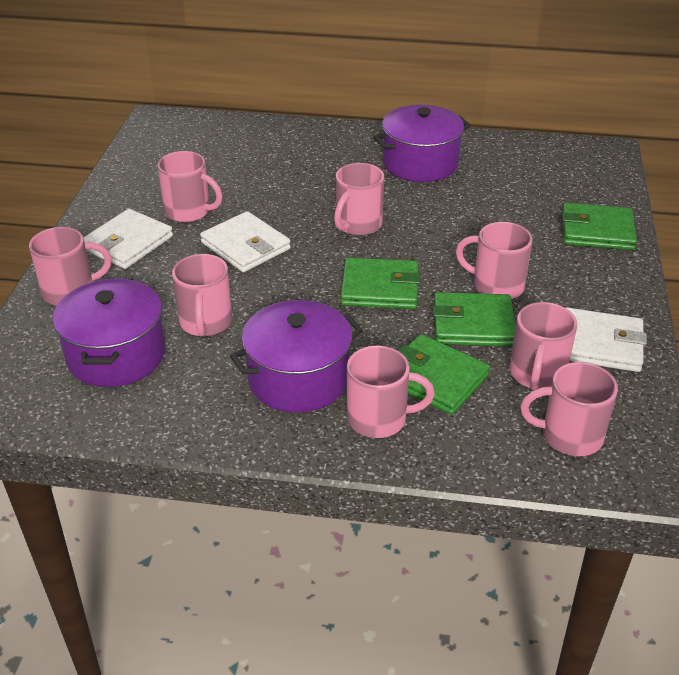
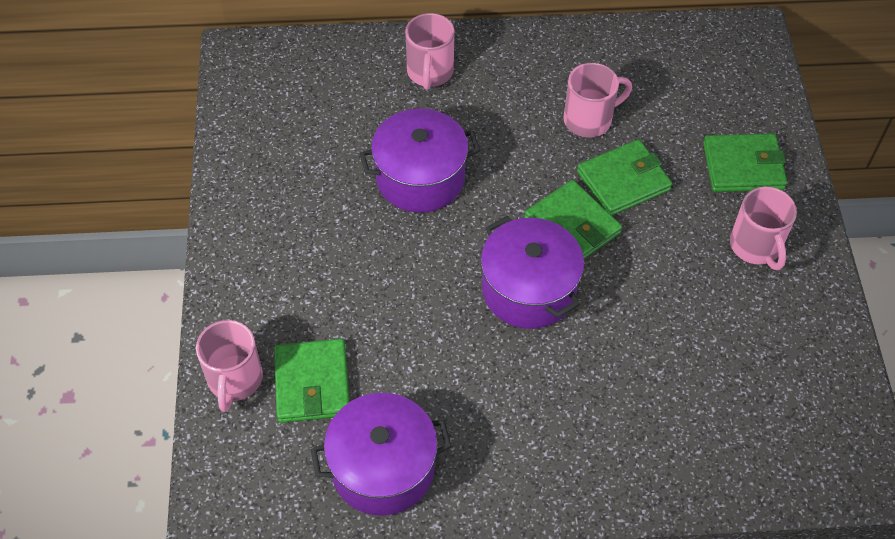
pink mug: [29,227,112,306] [158,151,223,222] [172,254,232,337] [334,163,384,236] [347,345,435,438] [456,222,533,299] [510,302,577,390] [520,362,618,456] = 8 -> [196,320,263,412] [405,13,455,90] [563,63,632,138] [730,187,797,270] = 4
white wallet: [84,209,173,269] [200,211,291,272] [565,307,647,372] = 3 -> none = 0

